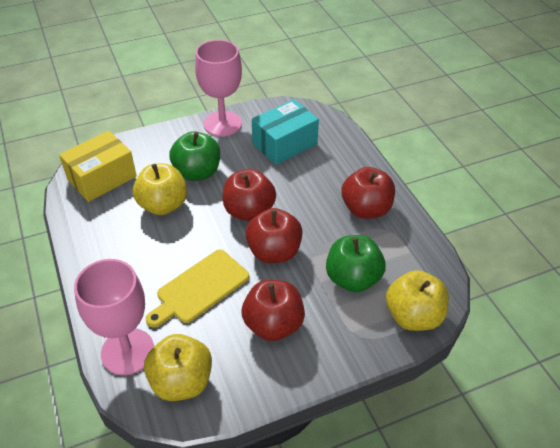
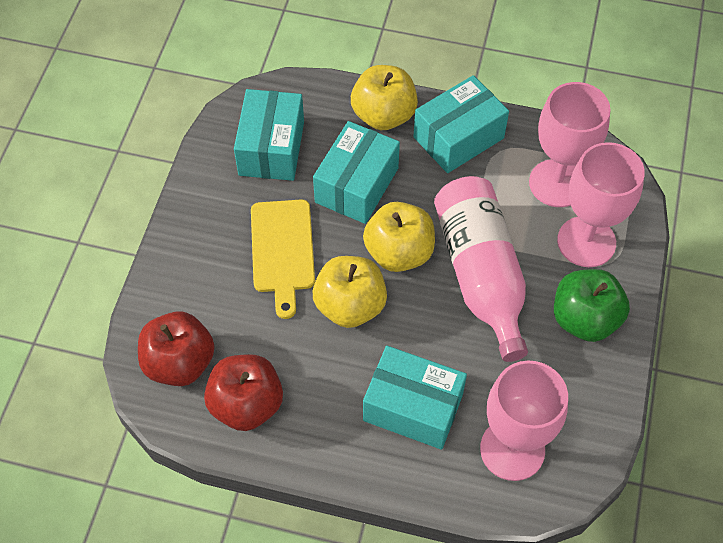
green apple: [169,131,220,181] [326,235,386,293] = 2 -> [554,269,630,342] = 1
pink bottle: none = 0 -> [434,176,528,362] = 1
pink goblet: [74,259,154,375] [195,40,242,136] = 2 -> [480,360,568,481] [529,82,610,207] [557,142,645,267] = 3
red apple: [223,169,276,221] [242,280,305,341] [245,208,303,263] [341,167,395,219] = 4 -> [138,311,215,386] [204,354,283,431] = 2
turquoise box: [252,99,319,165] = 1 -> [234,89,304,181] [313,121,400,224] [363,346,467,450] [413,75,509,173] = 4
yellow box: [59,131,137,202] = 1 -> none = 0

